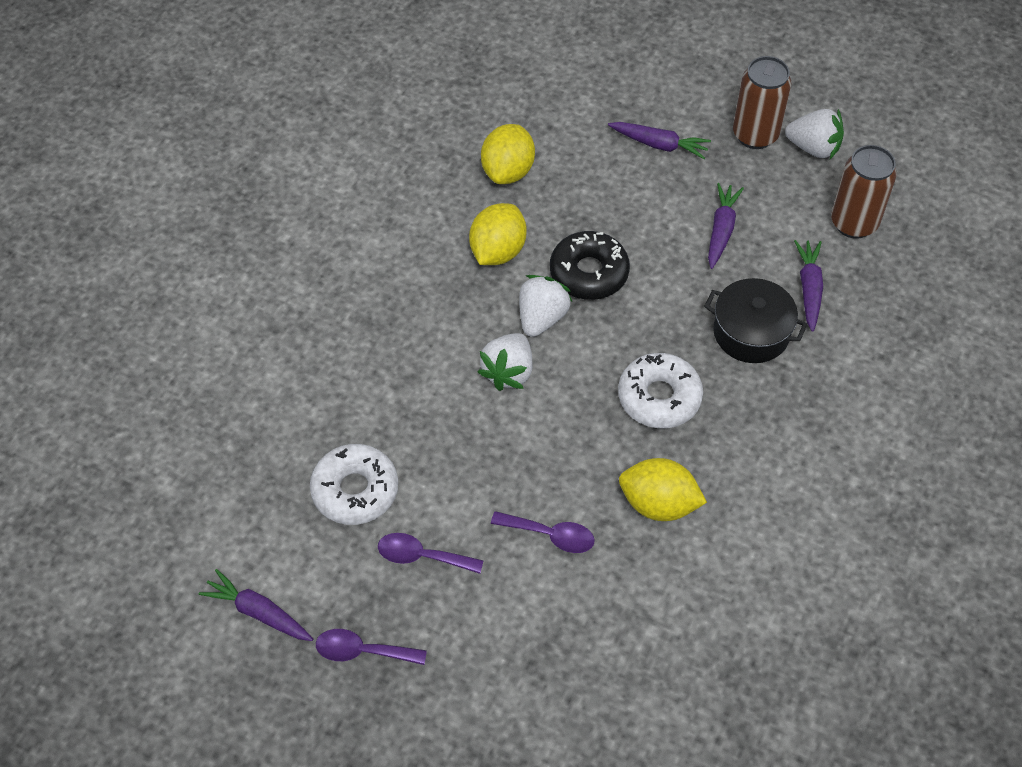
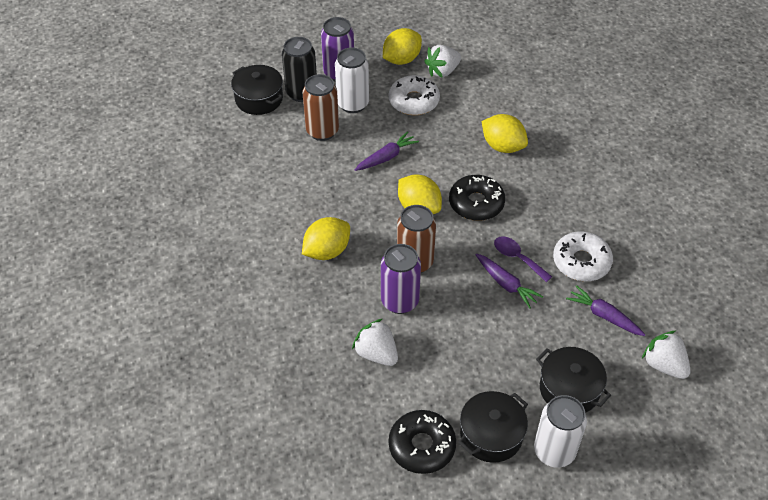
black can: none = 0 -> [282,37,317,102] = 1
black donut: [550,231,630,300] = 1 -> [389,410,456,474] [449,175,505,221] = 2
black pot: [704,278,807,363] = 1 -> [231,65,283,115] [458,391,528,463] [536,347,611,413] = 3
purple can: none = 0 -> [321,17,354,82] [381,244,421,314] = 2
purple carrot: [198,569,313,641] [608,122,711,159] [708,183,744,269] [794,240,823,332] = 4 -> [355,131,419,171] [476,254,544,309] [566,285,646,336] = 3
purple spoon: [316,629,427,665] [378,533,484,574] [491,511,595,553] = 3 -> [494,236,552,282] = 1
white can: none = 0 -> [335,48,369,113] [534,395,587,468] = 2
yellow lemon: [469,203,527,265] [481,124,535,184] [619,458,707,521] = 3 -> [302,217,350,260] [383,28,422,65] [398,174,442,214] [482,114,528,153] = 4

